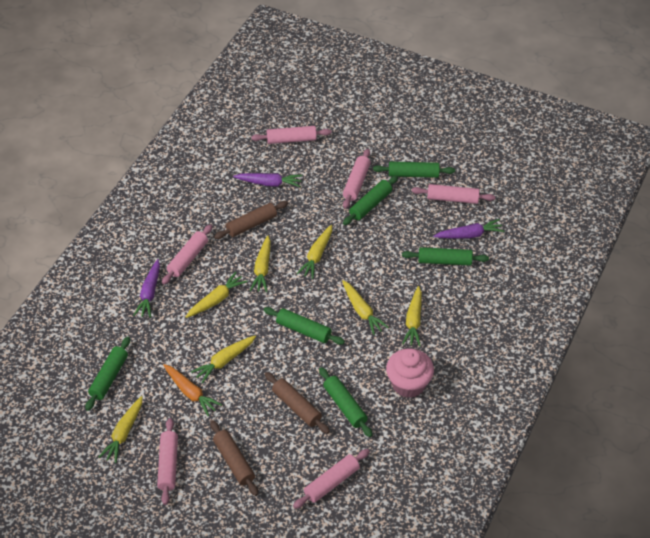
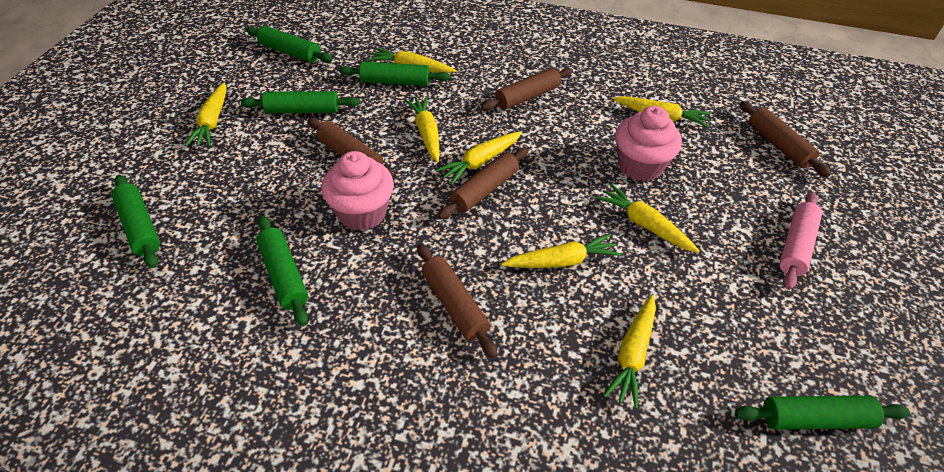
brown rolling pin: [210,420,258,496] [214,201,288,239] [265,372,330,434] = 3 -> [308,118,394,179] [417,244,498,359] [438,148,528,220] [481,68,573,111] [740,101,831,177] = 5
orange carrot: [163,364,222,416] = 1 -> none = 0
pink cupcake: [386,349,434,398] = 1 -> [321,151,394,231] [615,106,682,182] = 2
pink rolling pin: [157,418,178,505] [162,224,212,285] [251,126,332,144] [293,449,370,509] [343,149,371,209] [412,184,495,204] = 6 -> [779,192,822,290] = 1
purple carrot: [133,259,160,318] [233,173,302,187] [433,219,504,239] = 3 -> none = 0
yellow carrot: [99,396,143,463] [186,272,247,318] [191,335,256,384] [250,235,271,292] [297,225,332,279] [342,280,389,335] [402,286,422,347] = 7 -> [185,82,227,146] [368,48,456,73] [404,96,439,163] [436,131,522,185] [502,234,621,268] [596,184,699,253] [603,295,656,409] [613,96,711,128] = 8

